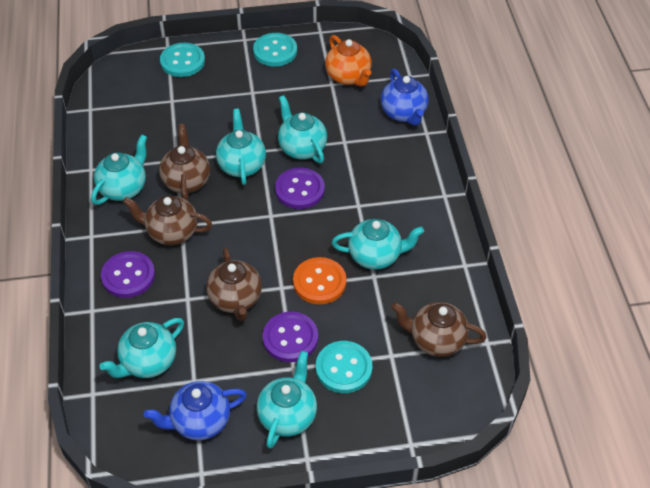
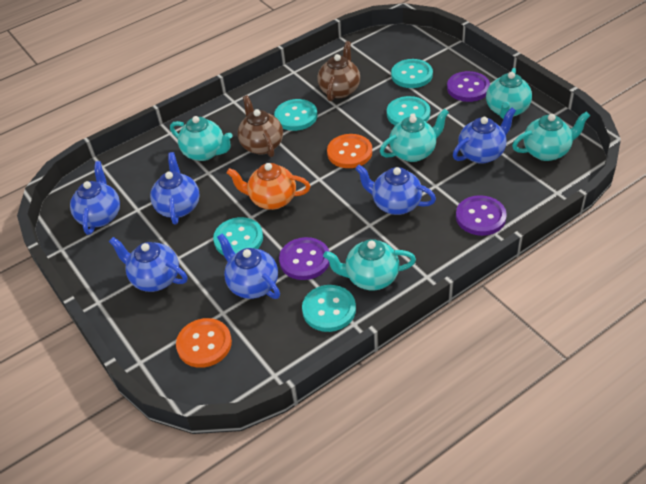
blue teapot: [144,381,247,440] [381,69,429,126] = 2 -> [70,161,120,235] [109,237,188,292] [150,152,200,225] [217,234,280,299] [355,165,436,215] [453,107,516,164] = 6
brown teapot: [123,196,212,245] [159,124,210,201] [206,247,262,321] [392,302,486,357] = 4 -> [238,95,283,157] [318,41,360,101] = 2
orange button: [293,257,346,304] = 1 -> [176,318,232,368] [327,134,372,168] = 2
turquoise button: [160,43,205,77] [253,33,297,66] [316,341,372,393] = 3 -> [213,217,263,255] [274,99,318,131] [302,285,356,332] [387,96,430,125] [391,59,433,88] = 5
turquoise teapot: [91,134,147,205] [99,318,184,378] [216,109,266,185] [257,351,317,449] [278,95,327,163] [332,219,424,270] = 6 -> [170,116,233,161] [323,239,416,290] [380,109,449,162] [486,68,532,119] [512,111,590,161] = 5

